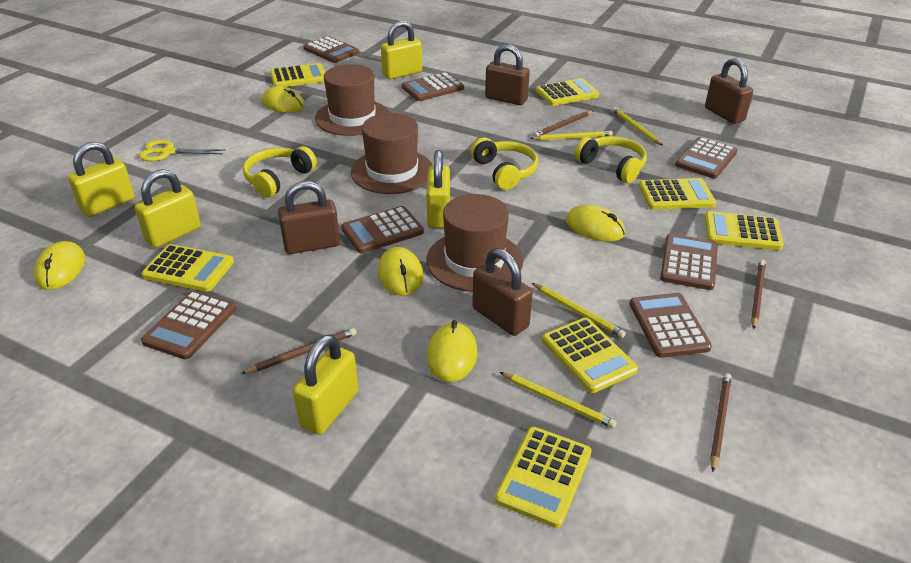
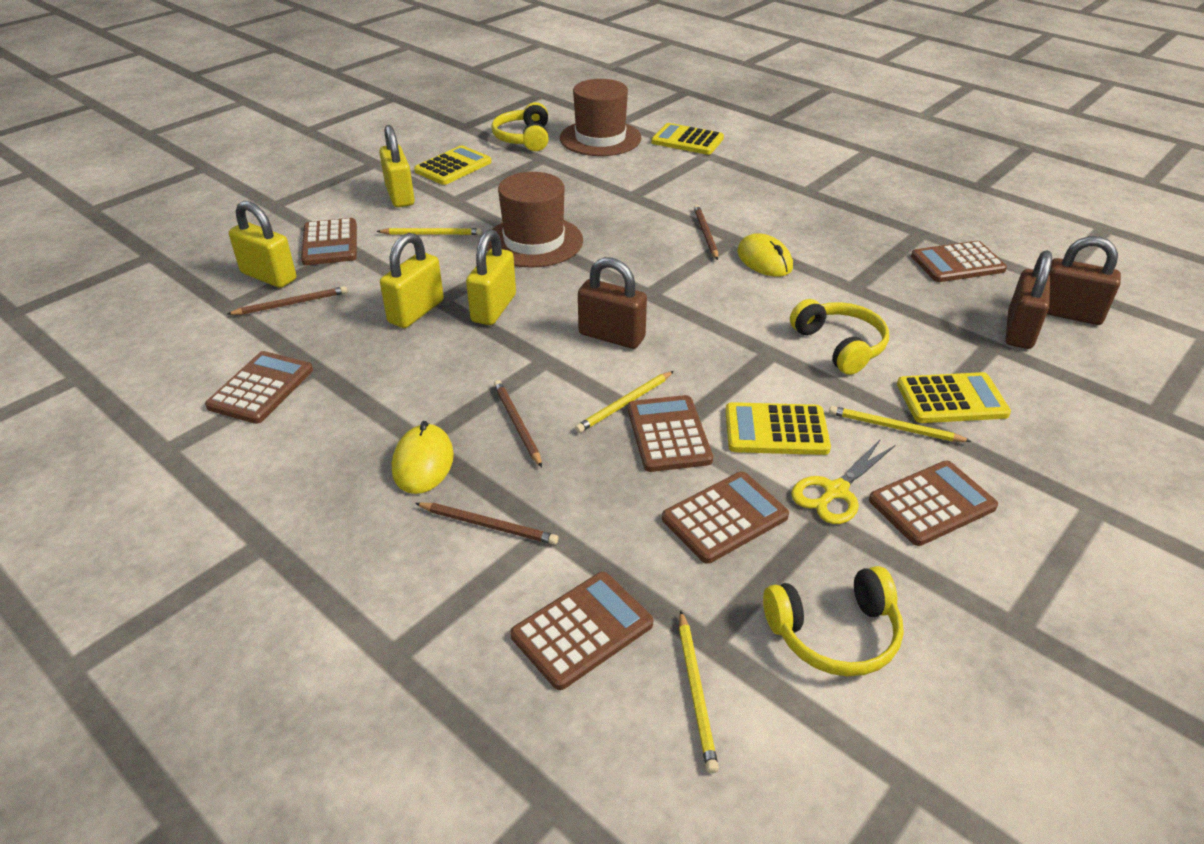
brown hat: [315,64,389,136] [351,113,432,194] [426,194,523,292] = 3 -> [487,172,583,268] [560,79,641,156] = 2
brown padlock: [278,181,340,254] [472,248,533,336] [485,44,530,105] [705,58,753,124] = 4 -> [578,257,647,349] [1006,250,1052,349] [1047,236,1121,325] = 3
yellow calculator: [142,244,234,292] [270,63,325,87] [495,427,592,528] [536,78,599,106] [542,318,638,393] [639,178,716,210] [705,211,784,250] = 7 -> [414,145,491,185] [651,123,724,155] [725,402,831,455] [897,372,1011,423] = 4
yellow mouse: [34,241,85,290] [262,86,305,113] [378,247,424,295] [427,320,477,382] [566,205,625,242] = 5 -> [392,421,454,494] [737,233,793,277] = 2
yellow padlock: [68,142,135,217] [135,169,201,248] [293,334,358,435] [381,21,422,79] [427,150,450,228] = 5 -> [229,201,296,288] [379,125,415,207] [380,233,444,328] [466,229,516,325] = 4

